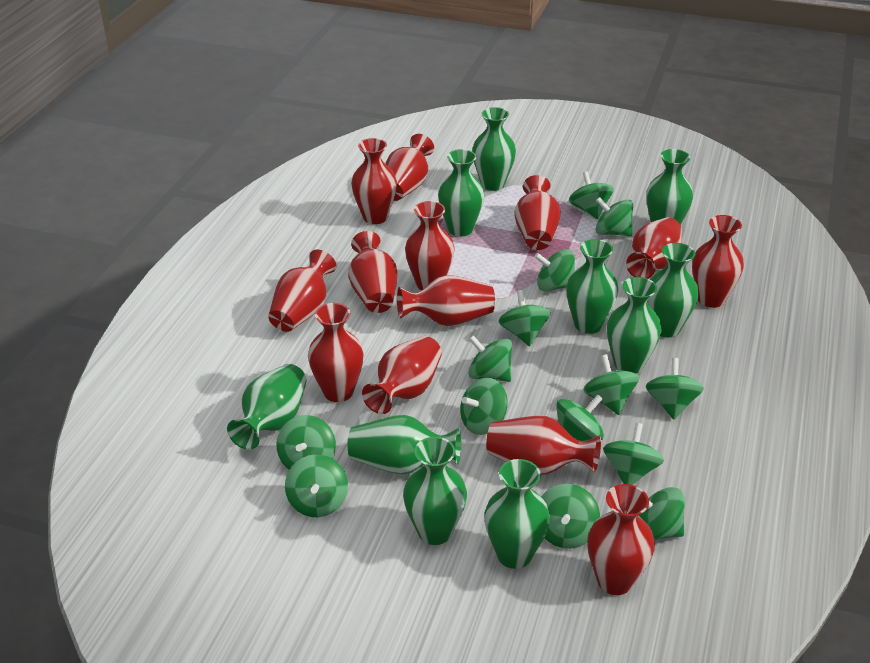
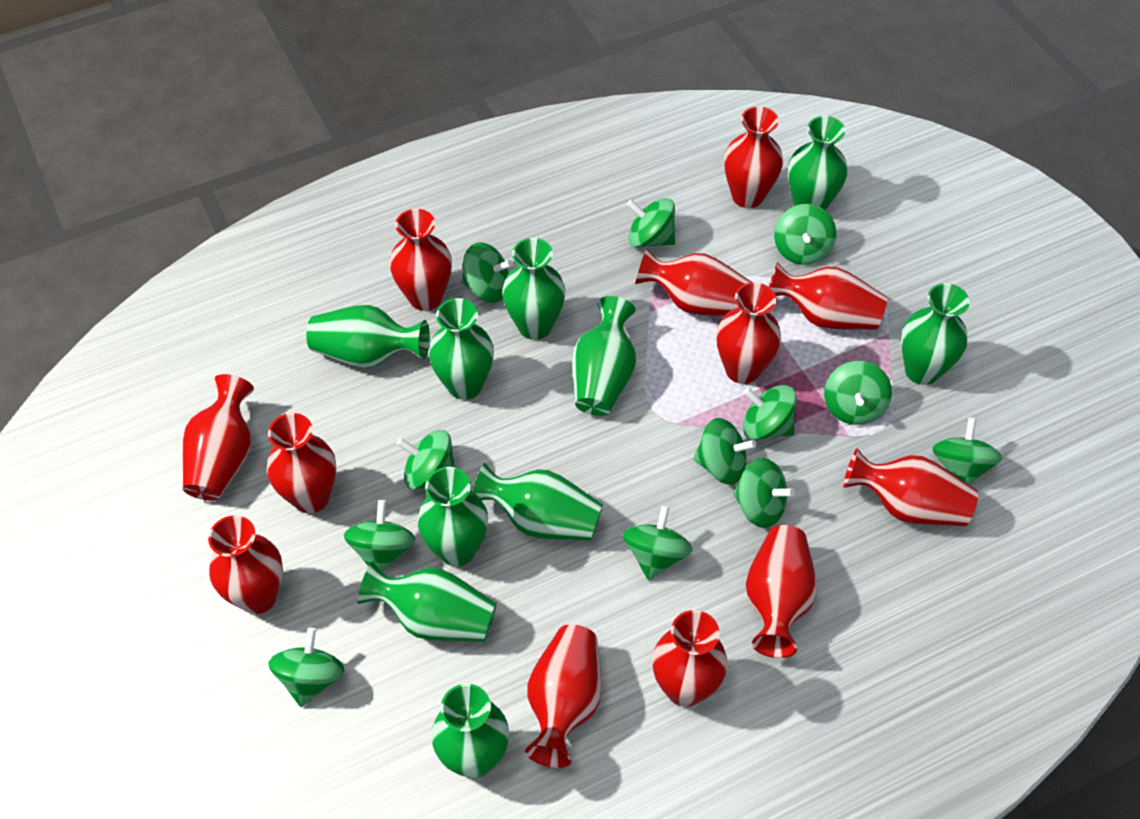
green spinning top: [277,415,336,470] [285,454,348,517] [460,378,508,435] [468,335,512,382] [498,290,551,346] [535,249,575,292] [541,484,600,549] [556,395,604,441] [569,171,614,219] [583,354,639,415] [596,197,633,237] [603,423,664,485] [638,487,685,540] [646,358,704,420] = 14 -> [269,628,345,707] [344,500,415,572] [396,430,455,490] [462,242,513,303] [623,505,692,580] [627,198,675,248] [693,418,756,485] [733,458,795,528] [743,385,797,440] [774,204,836,265] [824,361,892,425] [932,417,1002,485] = 12
red vase: [268,250,337,332] [308,303,364,402] [348,231,397,313] [351,138,397,224] [362,336,442,414] [385,134,434,201] [397,275,495,326] [405,201,455,290] [486,416,601,475] [514,175,561,250] [587,484,655,595] [626,217,682,279] [692,215,744,308] = 13 -> [182,374,254,501] [208,515,283,614] [267,413,336,513] [390,209,452,311] [525,624,602,768] [635,248,751,316] [652,610,728,707] [716,282,781,384] [724,106,783,208] [745,525,817,658] [769,262,888,330] [843,448,978,526] = 12

